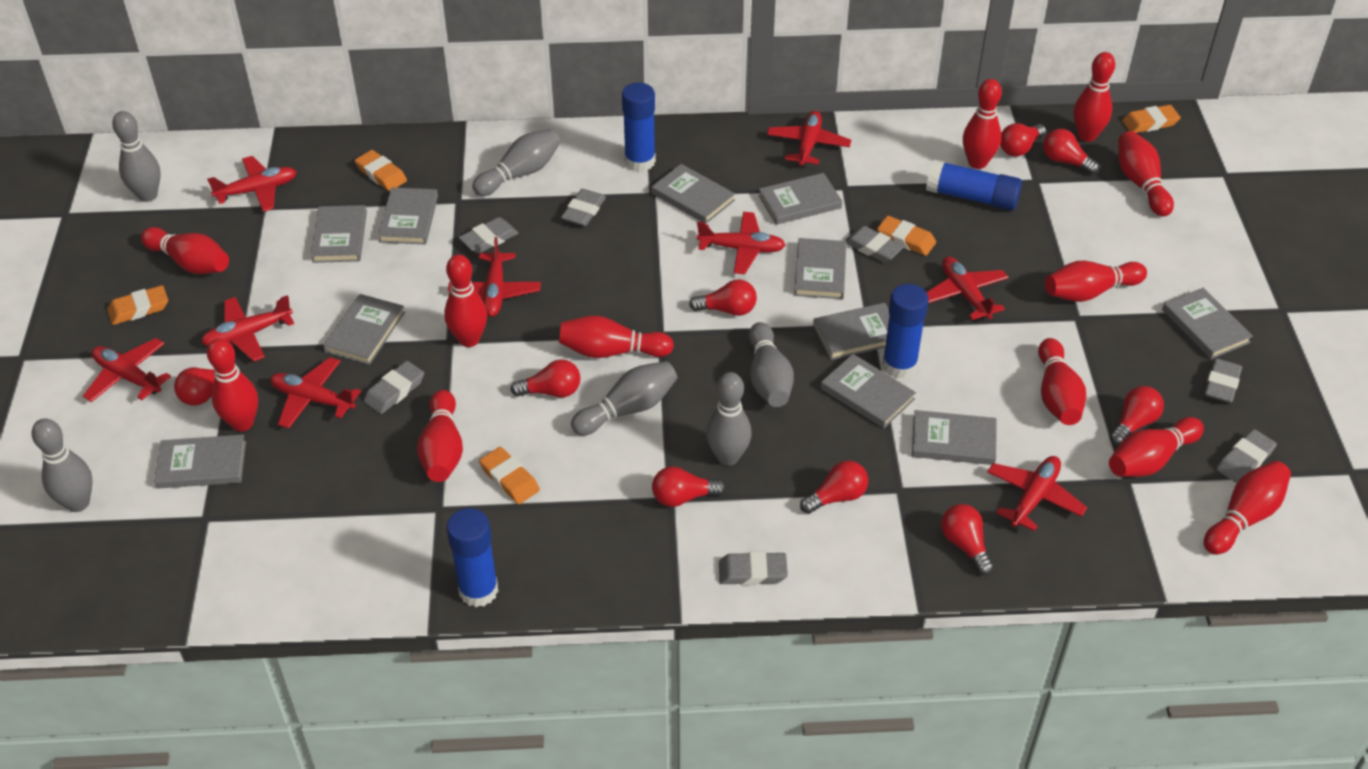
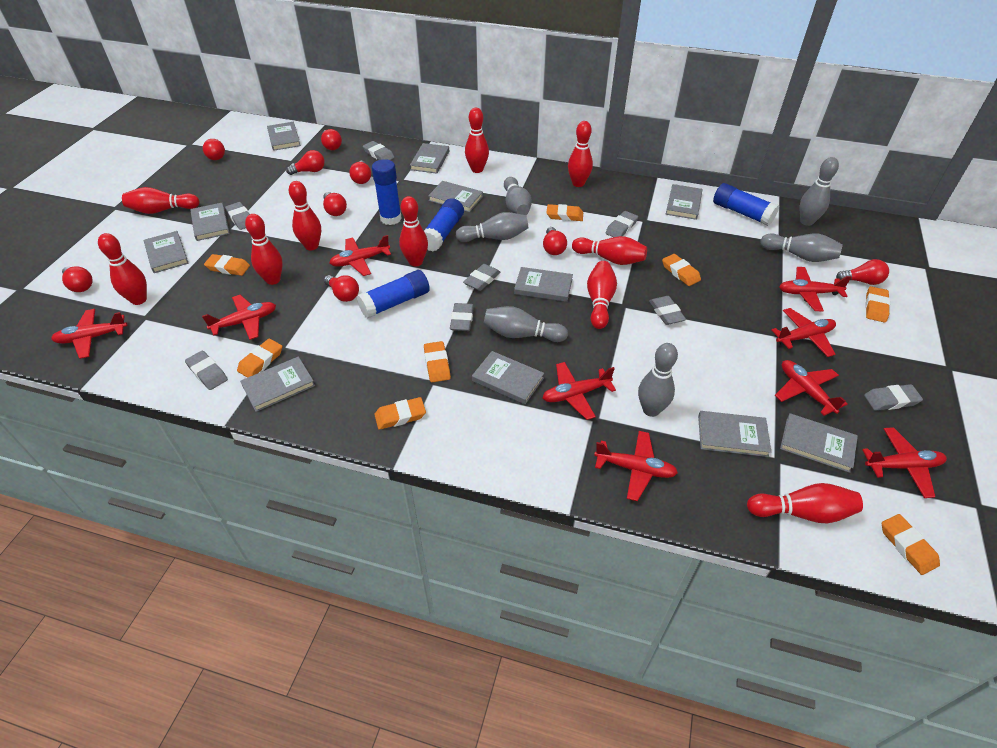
grey eraser: [364,361,424,414] [459,217,518,254] [561,189,606,226] [719,551,788,585] [845,226,904,263] [1204,358,1242,403] [1216,429,1277,483] = 7 -> [185,351,228,390] [225,202,250,230] [363,141,395,160] [450,303,474,331] [463,264,500,291] [605,211,638,237] [649,296,686,325] [864,384,923,410] = 8
orange eraser: [107,285,168,325] [355,150,407,191] [479,447,540,504] [877,216,936,256] [1122,105,1181,133] = 5 -> [204,254,250,276] [237,338,282,378] [374,397,426,430] [424,341,451,382] [546,204,583,221] [662,254,701,286] [865,286,890,323] [882,514,940,575] = 8
red bowling pin: [141,227,229,274] [207,338,258,432] [417,390,463,482] [444,254,487,347] [559,315,674,358] [963,79,1002,169] [1038,338,1086,425] [1045,261,1147,302] [1074,52,1115,142] [1109,417,1204,477] [1118,131,1174,216] [1204,461,1291,555] = 12 -> [98,233,147,305] [122,187,200,214] [245,214,283,285] [289,181,321,250] [399,196,428,267] [465,108,489,173] [568,121,593,187] [572,236,647,265] [587,261,617,329] [747,483,863,523] = 10

